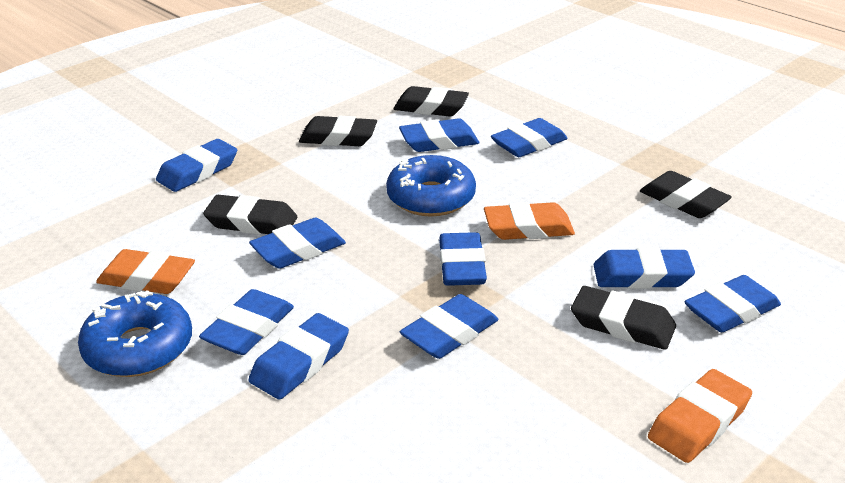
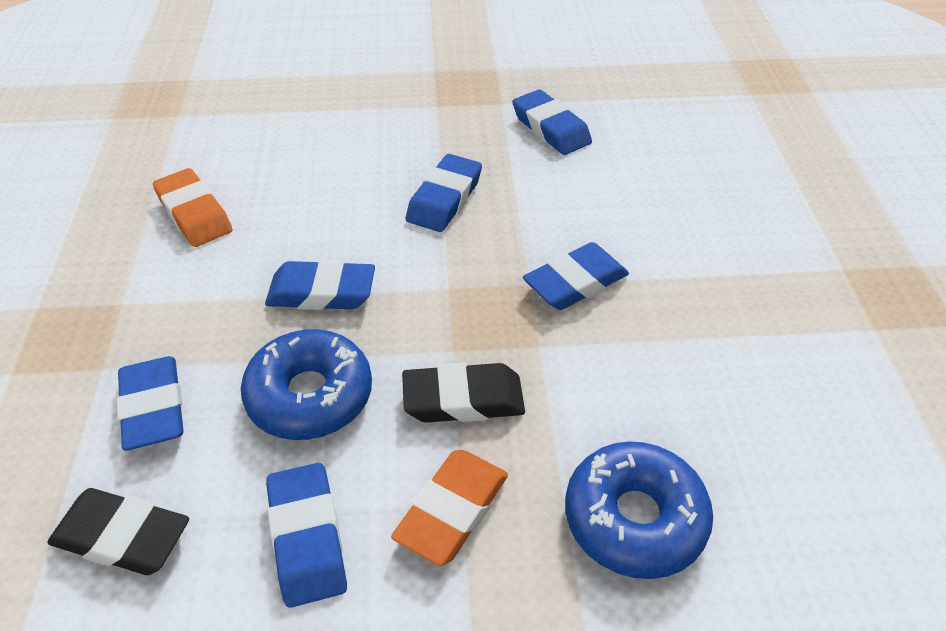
black eraser: [203,195,297,235] [299,116,377,146] [393,86,469,117] [571,286,676,350] [640,171,732,218] = 5 -> [48,488,189,575] [402,363,525,423] = 2
blue eraser: [156,139,237,192] [199,289,294,355] [249,218,346,269] [249,313,349,400] [399,118,479,152] [400,294,498,359] [439,232,487,286] [491,118,568,157] [593,247,695,289] [684,275,781,332] = 10 -> [117,356,184,451] [265,260,375,310] [266,463,347,608] [406,154,482,232] [512,89,592,155] [523,242,629,310] = 6
orange eraser: [96,249,195,294] [484,202,575,240] [648,369,752,463] = 3 -> [153,168,232,247] [391,450,508,566] = 2

